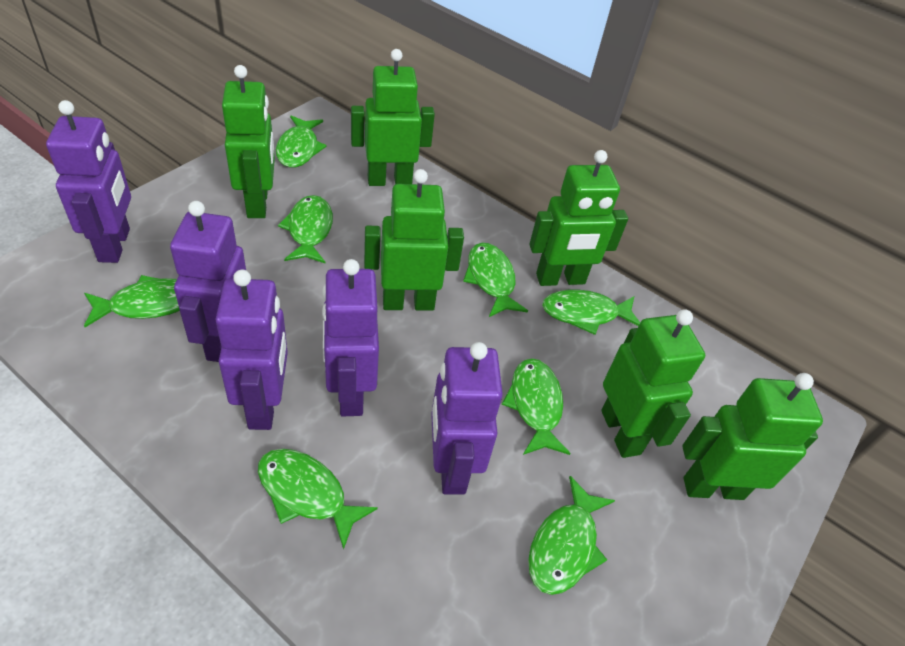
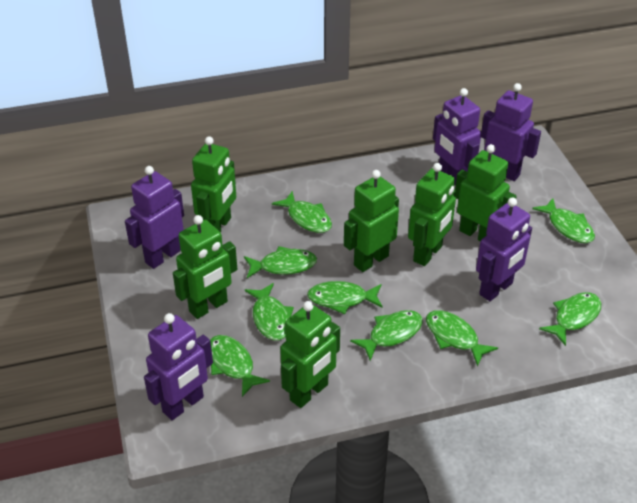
green fish: [84,275,180,327] [258,449,378,550] [276,116,327,168] [278,195,333,263] [463,243,528,317] [502,358,571,455] [528,476,615,595] [542,289,640,335] = 8 -> [210,335,270,397] [244,246,317,278] [245,283,294,341] [272,191,332,233] [307,281,383,314] [350,310,423,361] [426,310,498,366] [532,198,595,243] [539,292,601,346] = 9

